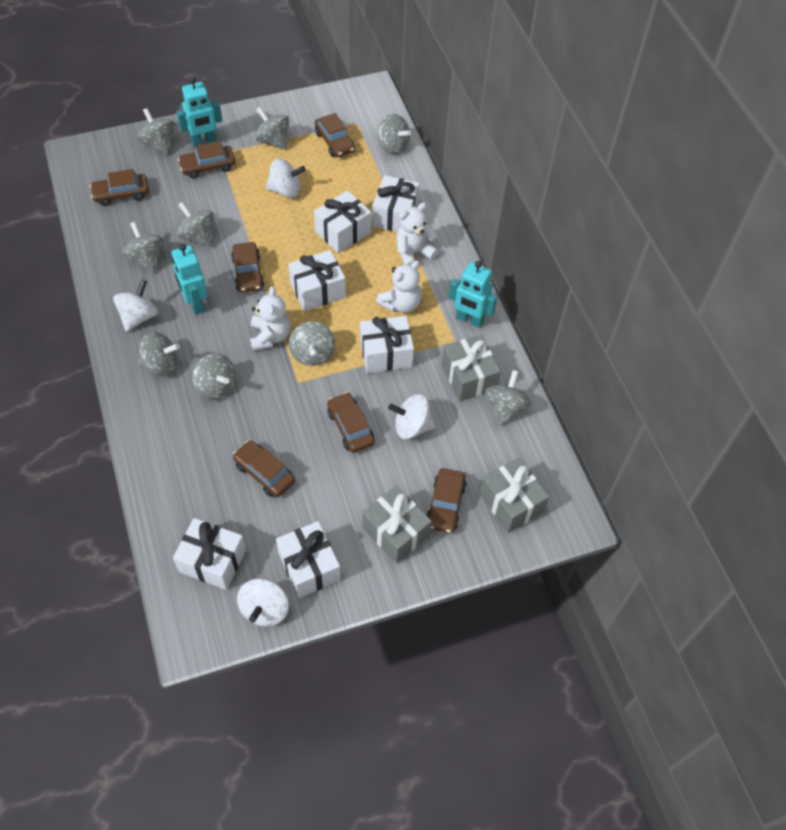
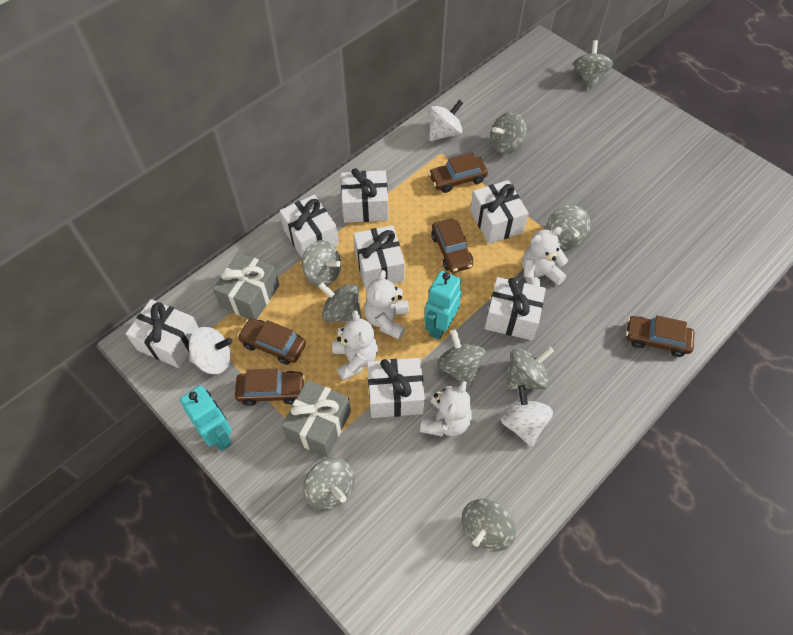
brown car: [90,169,149,206] [178,141,236,178] [231,242,264,292] [233,440,295,497] [315,113,355,157] [327,392,375,453] [426,468,467,533] = 7 -> [235,369,305,406] [237,318,306,365] [429,153,488,193] [431,219,473,273] [626,316,695,357] = 5
grey gift: [362,486,432,563] [442,335,501,401] [479,458,549,533] = 3 -> [213,252,279,319] [282,380,351,457] = 2
turquoise robot: [171,244,208,315] [177,77,222,148] [449,261,497,328] = 3 -> [180,385,232,451] [424,271,462,340] = 2
white gift: [173,518,246,590] [276,521,341,598] [288,250,346,311] [314,190,371,253] [360,316,414,373] [372,175,420,232] = 6 -> [126,299,199,368] [279,195,339,258] [341,168,388,223] [354,225,405,289] [367,358,425,418] [470,180,529,244] [485,277,546,340] = 7
white spinning top: [113,280,158,332] [237,578,289,627] [266,159,305,198] [388,394,435,439] = 4 -> [189,327,233,374] [429,100,463,141] [500,385,553,447] = 3
white teddy bear: [250,286,291,351] [376,260,422,313] [396,203,439,265] = 3 -> [332,310,378,381] [364,270,409,339] [420,381,472,437] [522,227,568,287] = 4

